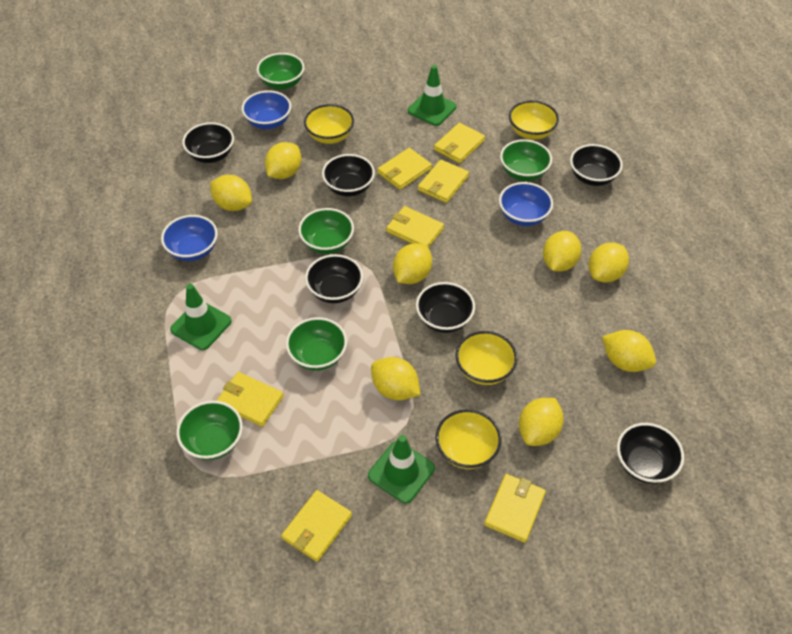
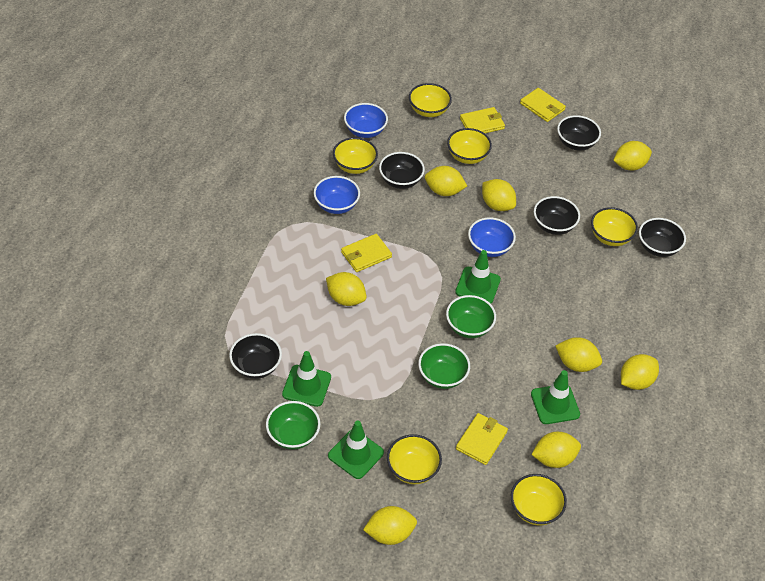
black bowl: [182,122,234,163] [305,254,363,303] [322,154,375,197] [416,282,475,333] [570,144,623,186] [617,423,684,484] = 6 -> [229,333,282,379] [379,152,425,189] [534,196,580,235] [557,115,601,151] [639,218,686,257] = 5
green bowl: [176,401,243,460] [257,53,304,90] [286,317,347,371] [298,208,354,254] [500,139,552,181] = 5 -> [266,401,320,449] [418,343,470,389] [446,295,496,338] = 3
green traffic cone: [170,284,232,350] [368,435,435,504] [408,65,457,126] = 3 -> [282,351,331,407] [328,421,384,479] [455,250,501,304] [531,370,580,424] = 4
yellow bowl: [304,104,354,144] [436,409,502,469] [455,331,518,385] [509,100,559,140] = 4 -> [333,137,378,174] [387,434,442,484] [409,83,452,117] [447,128,492,164] [511,474,567,525] [591,207,638,246] = 6
yellow wallet: [216,372,284,427] [281,490,352,562] [377,148,432,190] [386,206,444,248] [418,160,469,203] [434,123,485,164] [484,474,546,543] = 7 -> [341,234,392,272] [456,413,508,465] [460,107,505,133] [520,88,566,122] = 4

